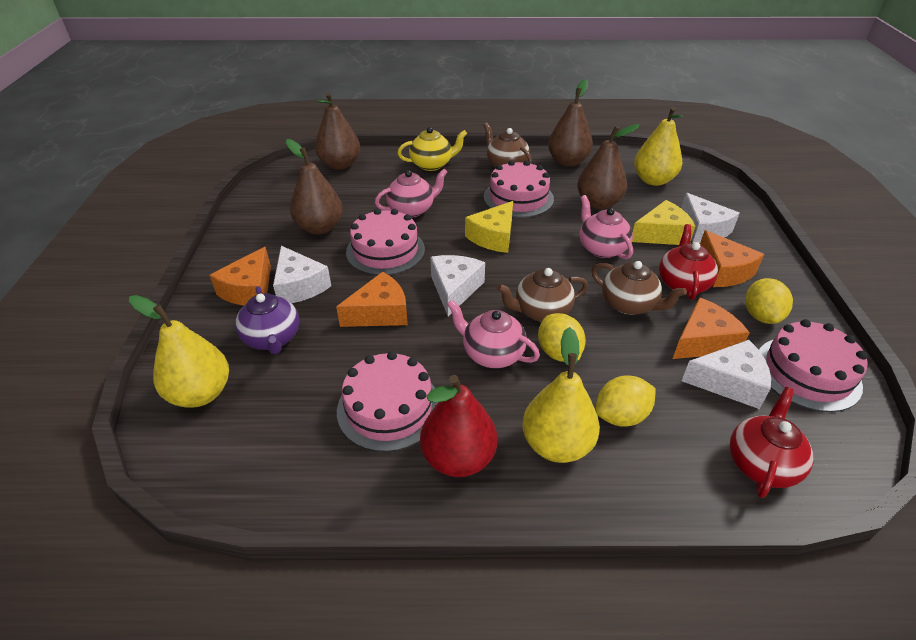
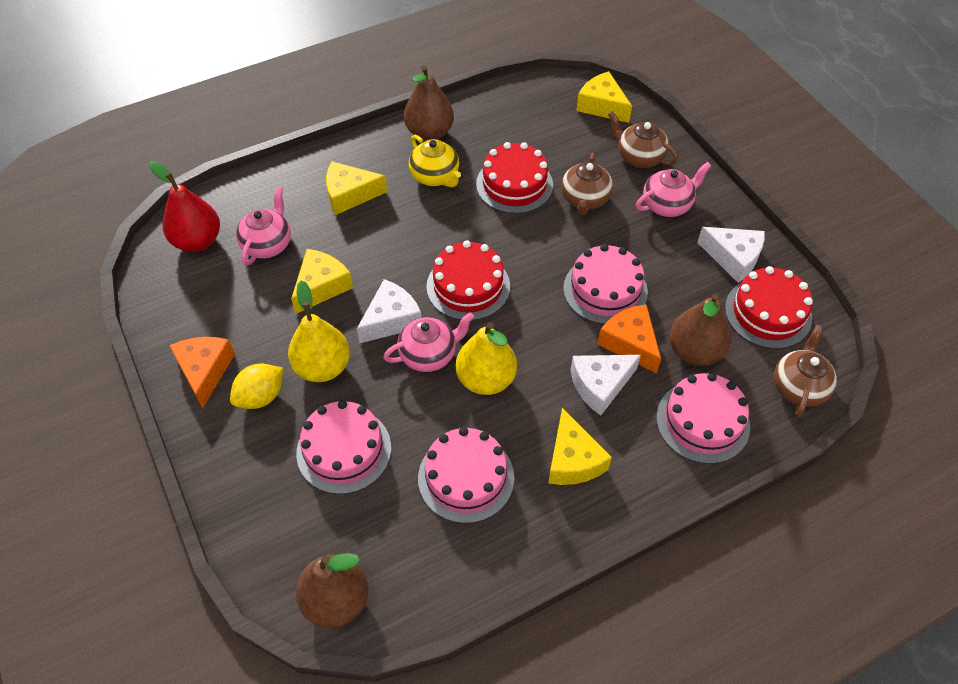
brown pear: [286,139,343,235] [315,92,360,170] [548,79,593,167] [577,124,640,209] = 4 -> [296,553,369,628] [404,66,454,141] [669,293,731,366] = 3
orange cheese: [209,247,271,306] [336,272,408,327] [673,297,750,359] [700,230,764,287] = 4 -> [169,337,235,408] [598,304,661,374] = 2
purple teapot: [235,286,300,354] = 1 -> none = 0
red cake: none = 0 -> [426,240,510,321] [476,142,553,214] [725,266,813,349] = 3
red teapot: [659,224,718,300] [730,387,814,498] = 2 -> none = 0
white cheese: [273,246,331,303] [430,255,485,316] [681,193,740,243] [682,340,771,409] = 4 -> [357,279,422,343] [571,355,641,415] [697,227,765,283] = 3
yellow cheese: [465,201,513,253] [632,200,695,245] = 2 -> [291,249,353,314] [326,161,387,215] [548,408,612,485] [576,71,632,123] = 4
yellow lemon: [538,313,586,362] [595,375,656,427] [745,278,793,324] = 3 -> [230,364,283,409] = 1
yellow pear: [129,295,229,408] [522,327,600,463] [634,107,683,186] = 3 -> [288,280,350,382] [456,322,517,395] = 2

